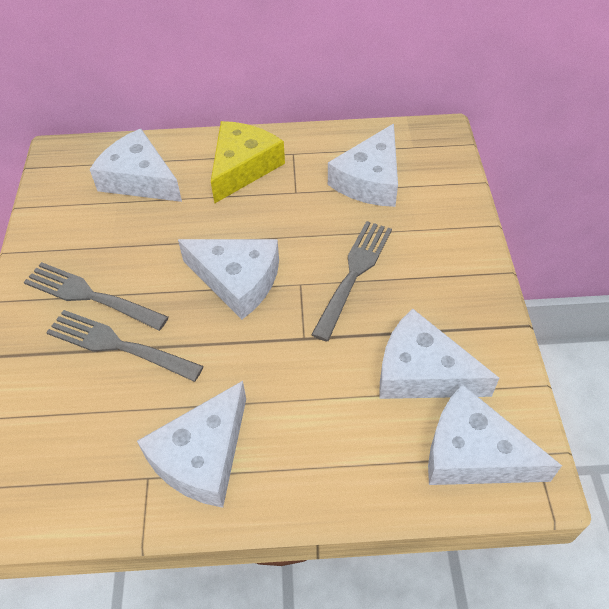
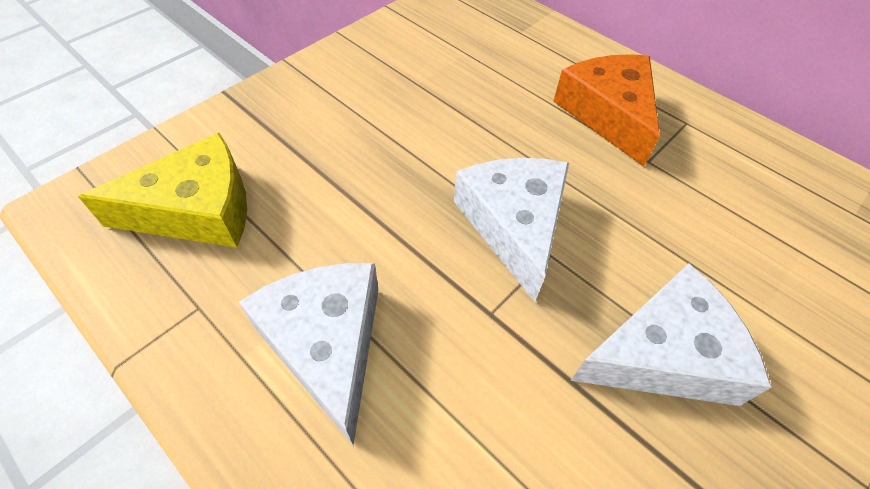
grey fork: [24,262,169,331] [46,310,204,382] [311,221,392,341] = 3 -> none = 0
orange cheese: none = 0 -> [553,54,660,166] = 1
white cheese: [90,129,182,202] [137,381,246,508] [178,239,279,320] [328,124,398,207] [379,308,499,399] [428,384,562,485] = 6 -> [239,263,378,445] [454,158,569,302] [570,263,771,406] = 3

